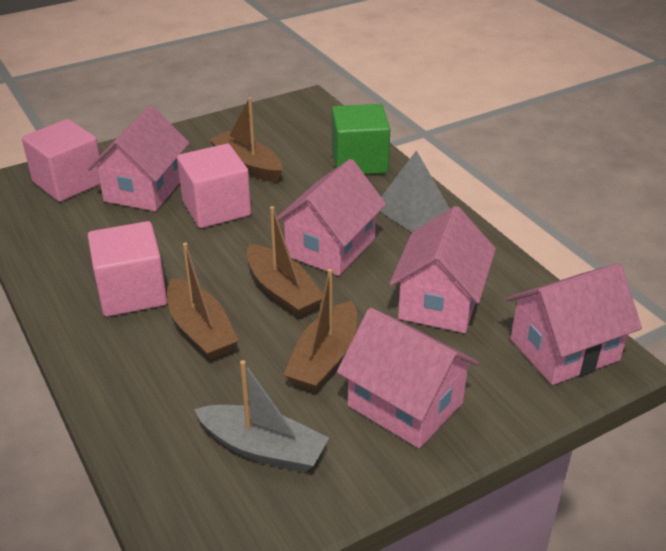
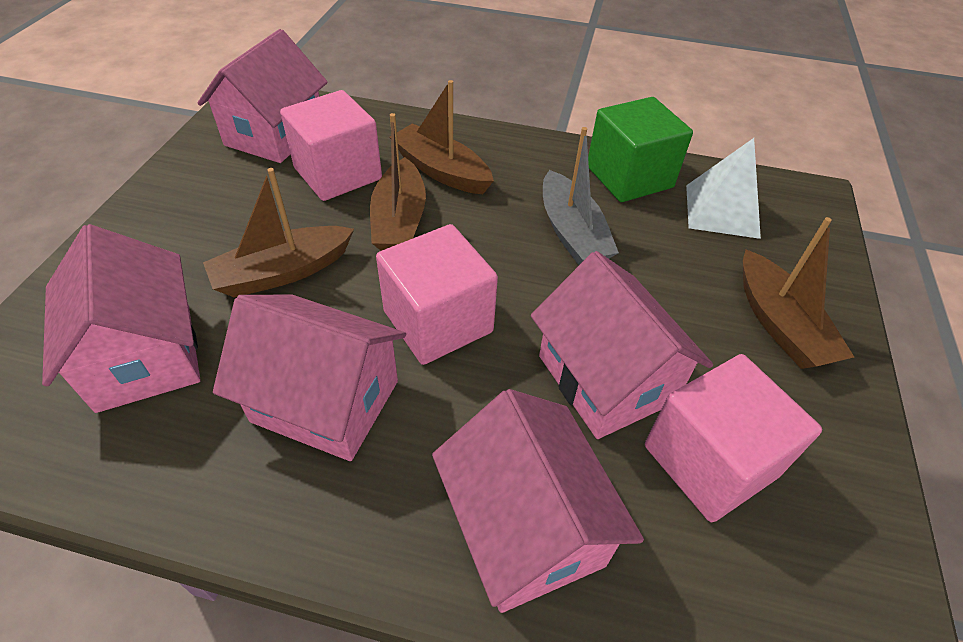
grey pyramid: [380,150,450,232] = 1 -> none = 0
white pyramid: none = 0 -> [686,138,761,239] = 1

